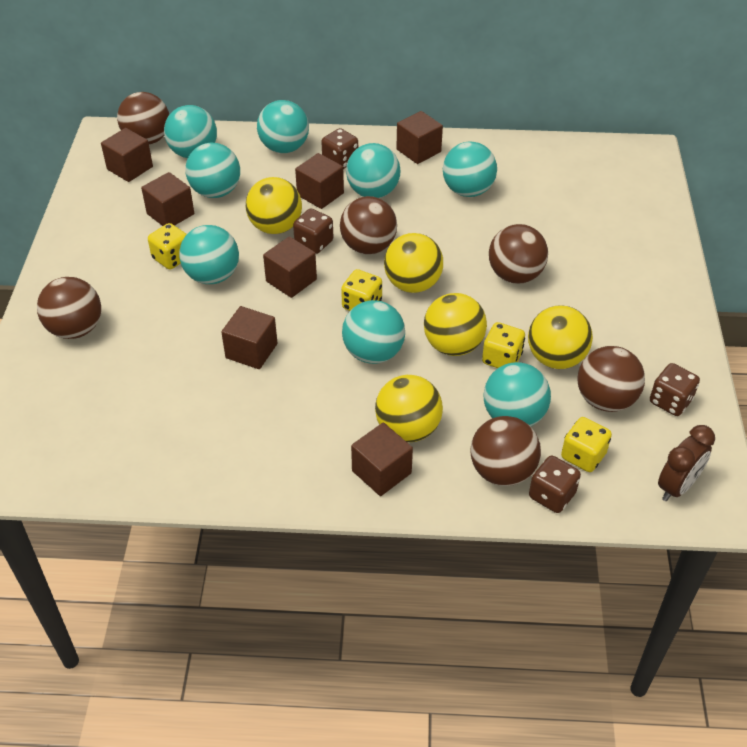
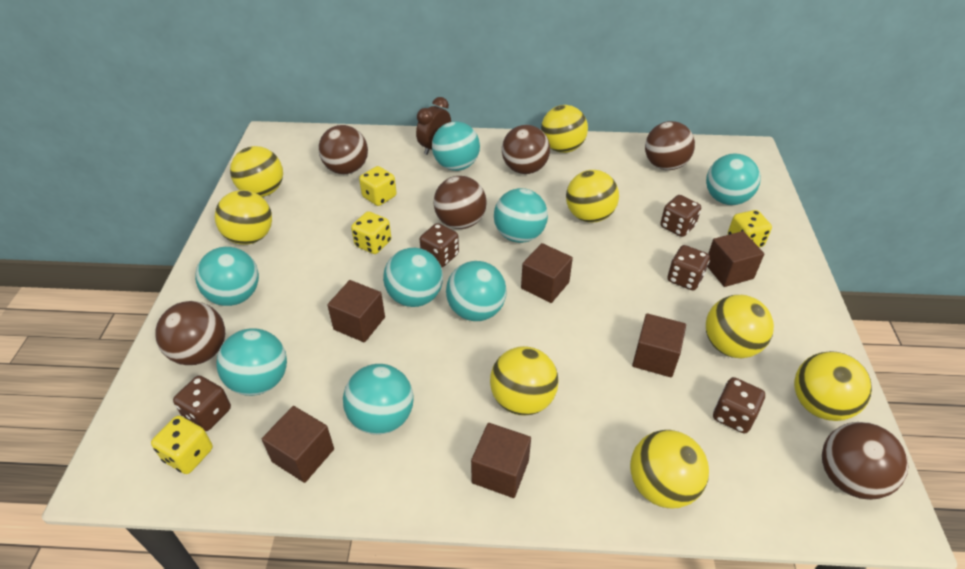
brown cube: [101,128,153,182] [141,172,194,226] [221,306,277,369] [263,236,317,298] [295,153,344,209] [351,423,413,496] [396,111,443,164] = 7 -> [262,406,334,483] [327,280,385,342] [471,423,531,498] [521,243,573,303] [632,313,686,377] [707,231,764,287] = 6
brown dice: [293,208,333,254] [321,128,358,169] [529,455,581,513] [650,363,700,416] = 4 -> [173,376,231,431] [420,223,459,267] [660,195,701,237] [667,245,710,290] [713,377,765,433] = 5
yellow ball: [245,177,302,234] [375,375,443,442] [384,233,443,293] [424,293,487,356] [528,305,593,369] = 5 -> [215,190,272,245] [230,146,283,197] [490,346,559,416] [541,105,588,153] [566,170,619,223] [630,430,709,508] [706,295,774,358] [794,351,872,421] = 8

